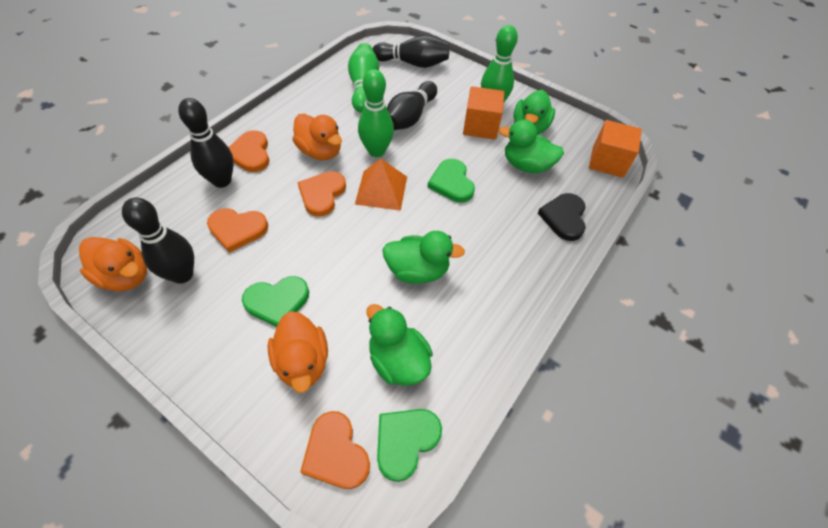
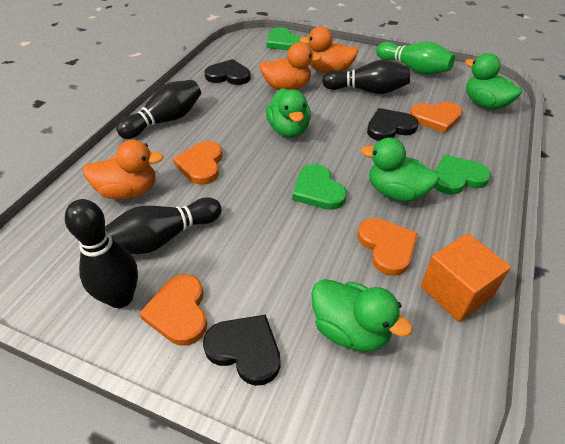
black heart: [538,193,586,241] = 1 -> [203,314,281,386] [204,59,251,85] [367,108,418,141] = 3
green bowling pin: [348,43,379,113] [358,69,394,157] [481,25,518,102] = 3 -> [376,42,455,75] = 1
orange cube: [463,86,505,139] [589,120,642,178] = 2 -> [421,233,511,322] = 1
orange pyramid: [355,158,407,211] = 1 -> none = 0

